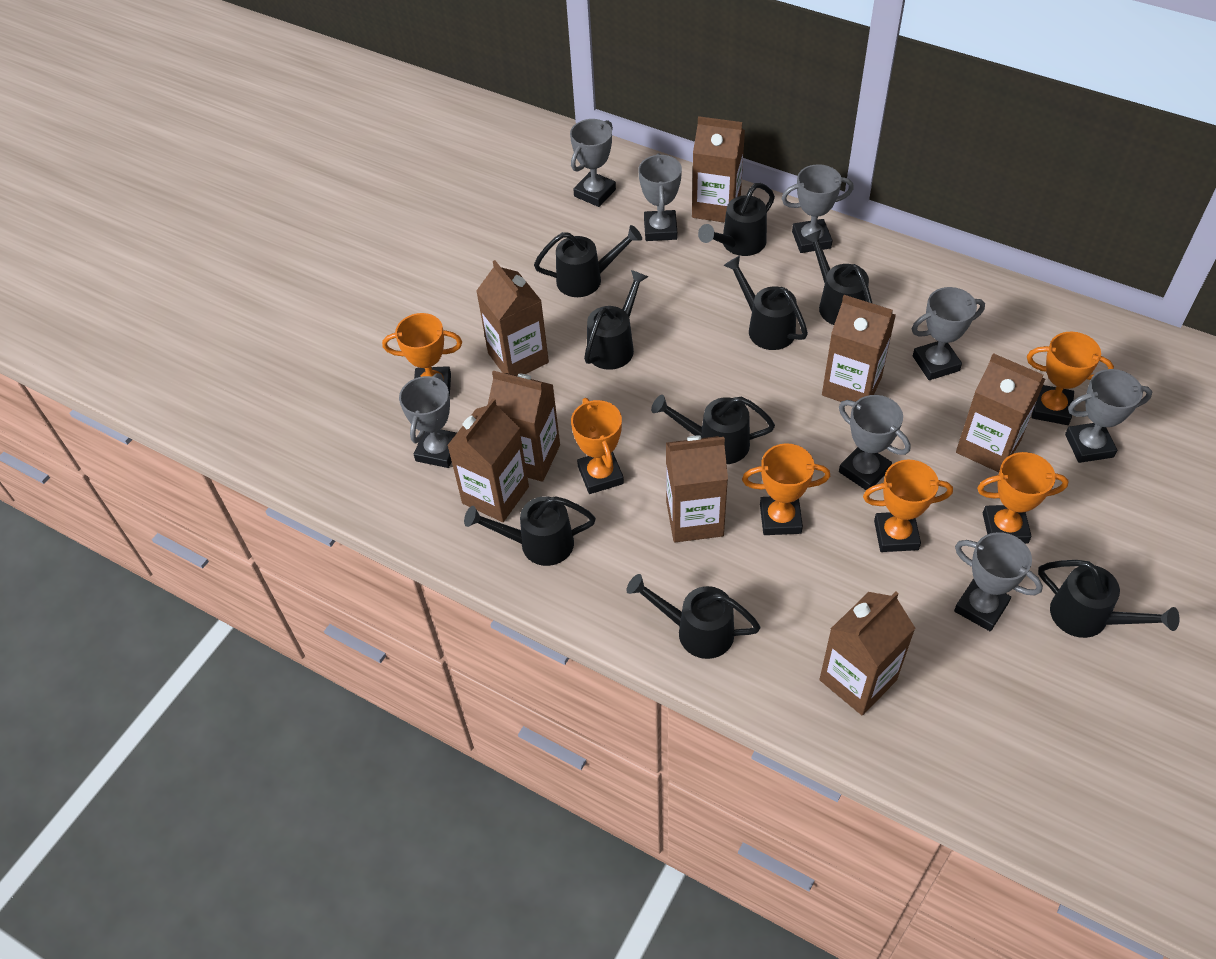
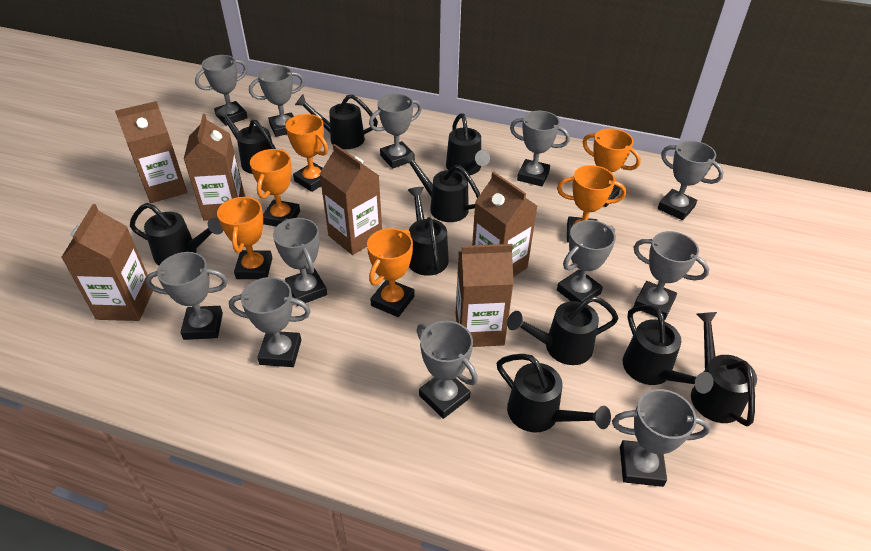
black watering can: [464,496,596,566] [534,225,642,297] [584,270,648,370] [627,574,761,659] [651,395,775,464] [698,183,775,256] [723,256,808,350] [804,230,873,325] [1038,560,1180,638] = 9 -> [130,203,223,265] [215,106,276,174] [295,94,378,149] [401,151,480,222] [408,187,449,276] [446,113,490,175] [497,354,611,433] [507,296,619,365] [623,305,714,394] [691,312,757,426] = 10
brown carton: [447,398,529,522] [476,260,549,376] [488,371,560,482] [666,436,728,542] [692,116,745,223] [819,591,915,715] [822,295,896,402] [956,353,1045,472] = 8 -> [61,204,153,321] [115,101,187,203] [184,114,245,221] [320,144,382,255] [456,244,514,347] [472,172,537,277] = 6
grey trophy: [399,373,457,468] [570,119,616,207] [638,153,682,241] [781,164,854,253] [839,395,910,490] [912,287,985,380] [954,532,1043,631] [1065,369,1152,463] = 8 -> [145,252,228,340] [195,55,248,126] [229,277,311,367] [249,65,305,137] [273,218,327,306] [369,94,422,169] [417,321,478,419] [510,111,570,186] [557,220,616,302] [612,389,711,487] [633,231,709,320] [658,141,724,220] = 12

